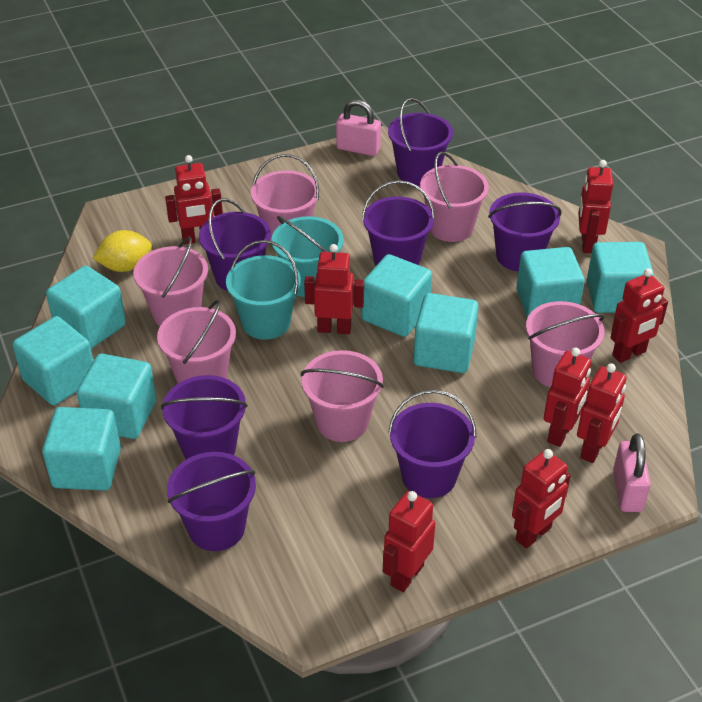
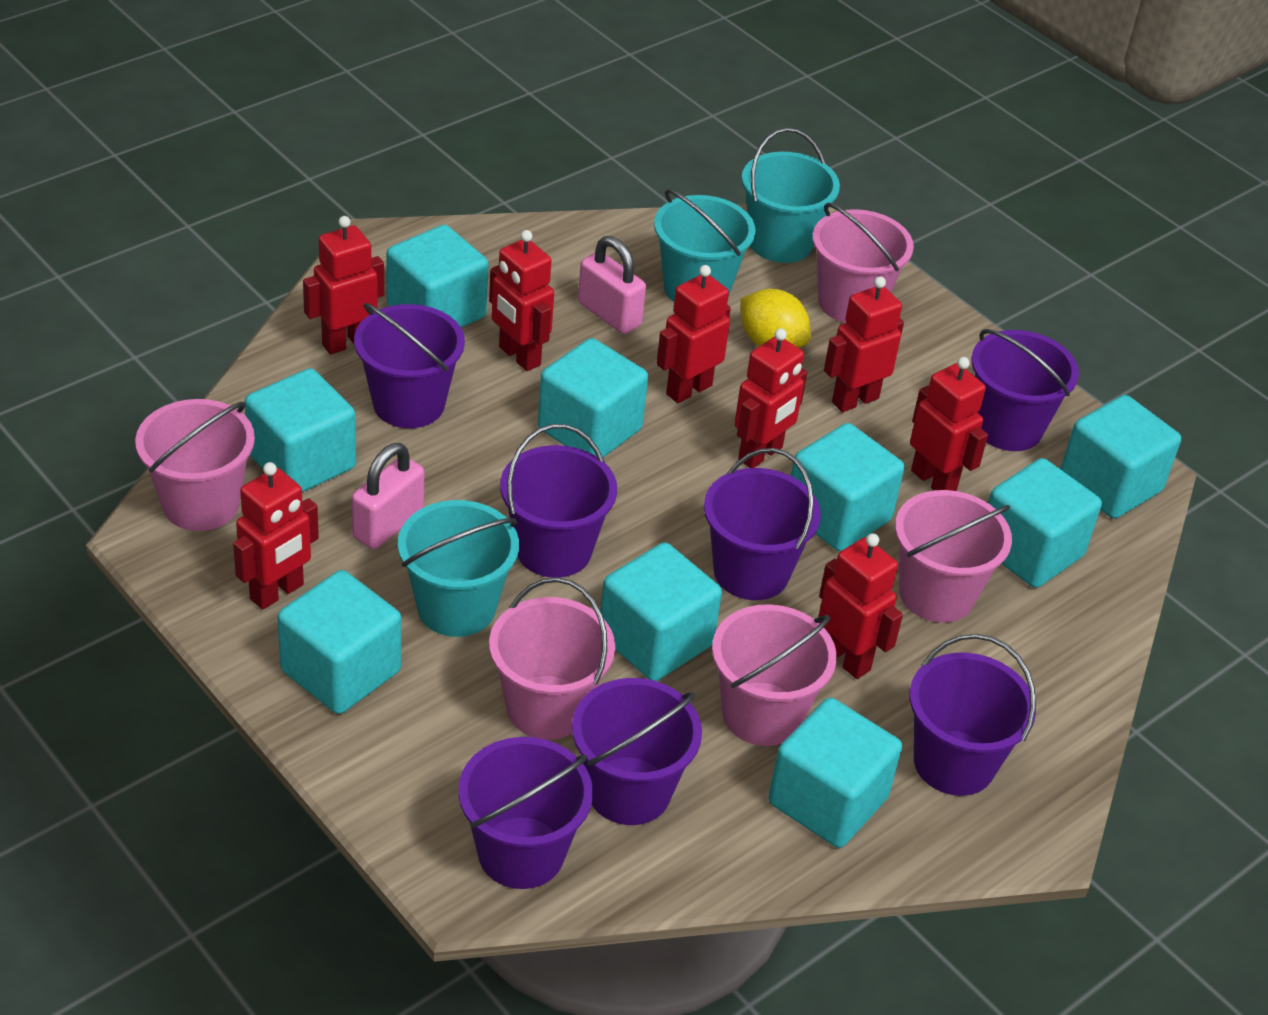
pink bucket: [133,237,208,326] [157,300,236,383] [251,154,320,241] [301,350,384,442] [420,152,489,242] [526,301,605,387] = 6 -> [135,399,255,531] [489,577,615,740] [712,604,837,746] [812,203,914,323] [895,490,1012,623] = 5
turquoise bucket: [226,240,301,340] [272,216,344,297] = 2 -> [398,500,519,637] [654,189,756,302] [741,128,840,263] = 3
turquoise cube: [13,316,93,405] [42,407,121,491] [46,266,126,349] [77,354,156,439] [361,254,432,337] [413,293,479,373] [516,247,585,318] [587,242,654,313] = 8 -> [245,368,356,492] [277,570,401,714] [387,225,489,328] [538,338,648,457] [600,542,722,681] [768,698,902,848] [791,423,904,552] [988,458,1102,588] [1060,395,1181,519] = 9

